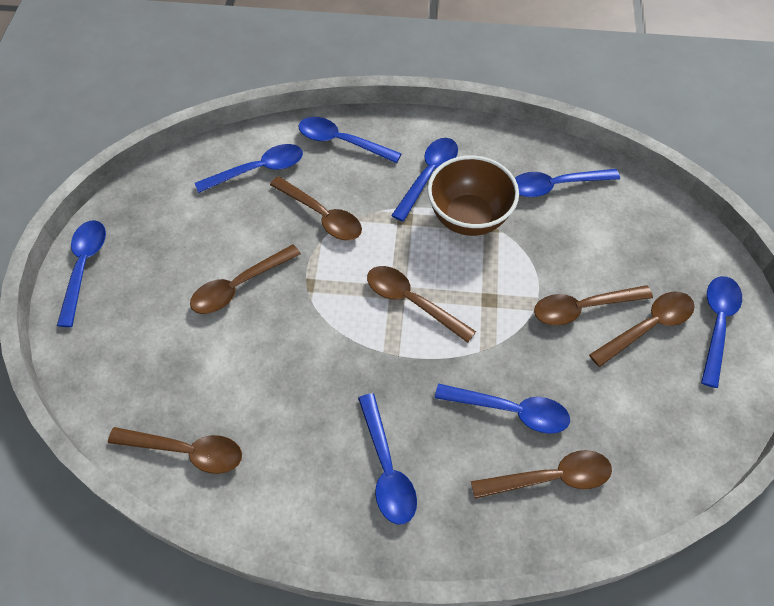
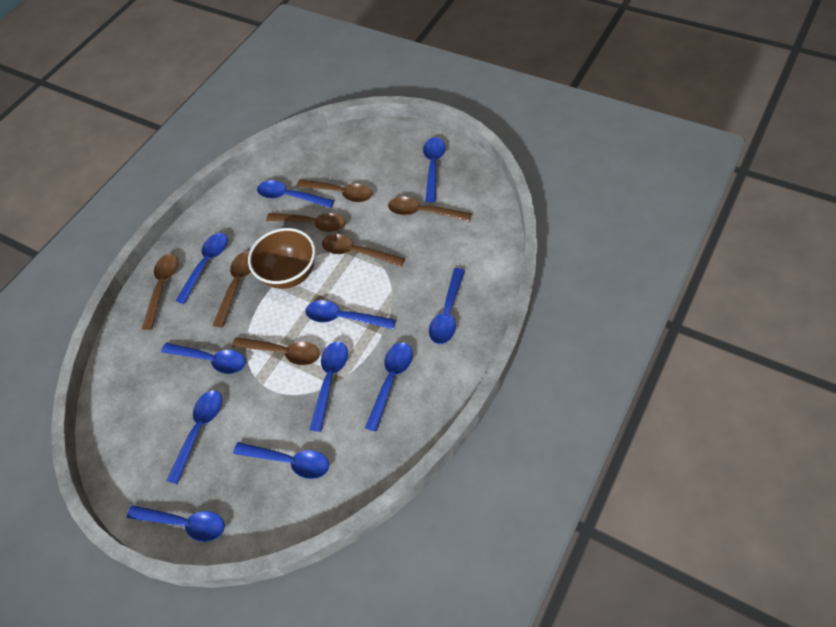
blue spoon: [57,220,106,327] [195,144,303,193] [298,117,402,163] [358,393,417,525] [391,138,458,222] [435,383,570,434] [515,169,620,197] [701,276,742,388] = 8 -> [127,505,225,542] [161,343,246,374] [166,390,222,484] [176,233,228,304] [233,442,329,479] [257,180,334,208] [306,300,396,329] [309,341,348,432] [365,342,413,432] [423,137,445,202] [429,268,465,344] = 11

